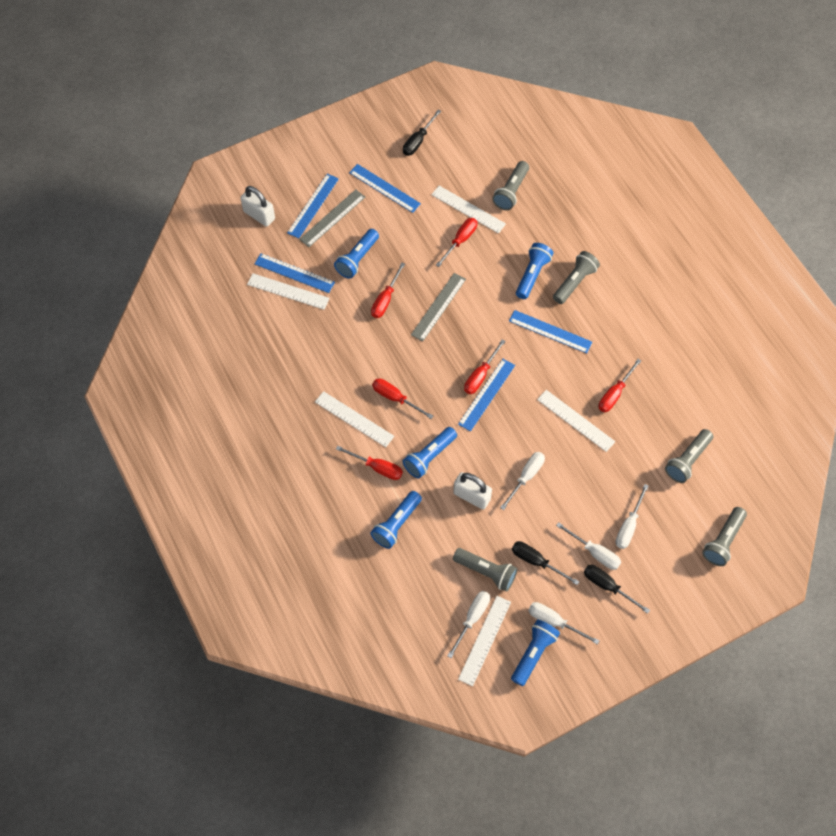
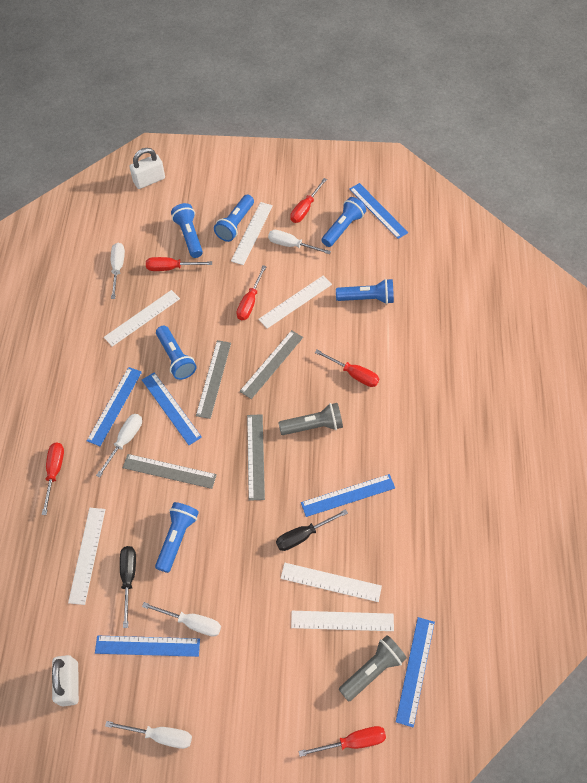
black screwdriver: [403,109,441,156] [512,541,580,585] [584,565,650,614] = 3 -> [120,546,136,628] [276,509,348,551] = 2
blue flashlight: [334,229,379,279] [371,491,422,549] [403,427,457,479] [511,620,560,686] [516,243,553,299] = 5 -> [155,502,199,573] [156,325,197,380] [171,203,203,258] [214,195,254,242] [322,197,366,247] [336,279,394,304] = 6
blue ruler: [255,253,335,293] [287,174,339,238] [349,164,421,213] [458,359,515,432] [509,310,592,353] = 5 -> [87,367,142,446] [95,636,200,657] [142,372,202,445] [301,474,395,517] [349,183,408,239] [396,617,435,727] = 6
grey flashlight: [453,548,518,592] [492,161,529,210] [553,251,600,304] [665,429,713,483] [702,507,747,566] = 5 -> [278,403,343,435] [339,635,407,702] = 2
grey ruler: [299,189,365,247] [411,273,466,341] = 2 -> [123,454,217,489] [196,340,231,419] [239,330,303,399] [247,414,265,501] = 4
white ruler: [247,273,330,310] [315,391,394,447] [431,186,506,233] [458,596,511,686] [537,390,615,452] = 5 -> [68,508,106,605] [104,290,180,347] [231,202,273,265] [258,276,332,329] [281,563,382,602] [291,611,394,631] = 6

